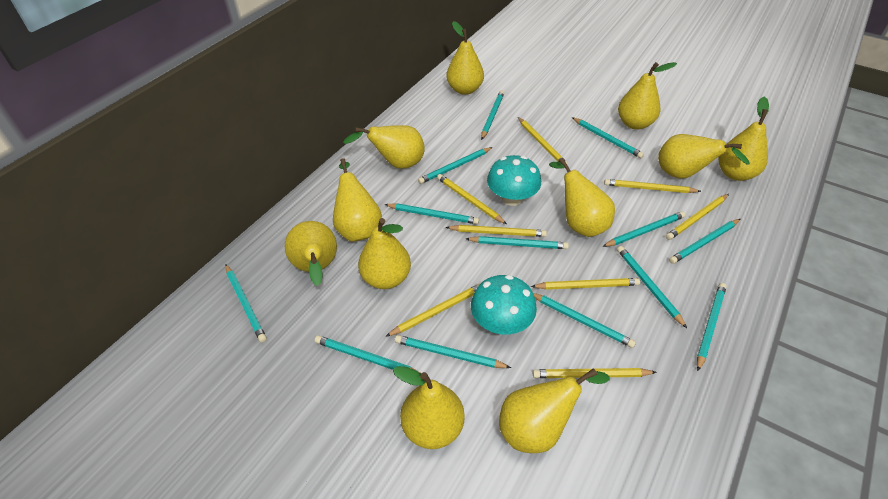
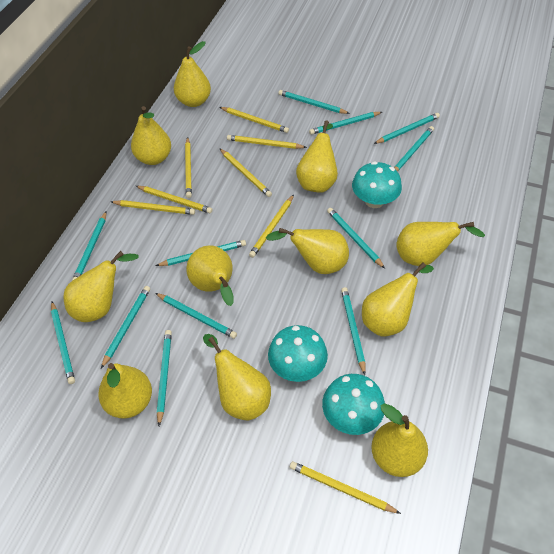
turquoise mushroom: [471,275,537,335] [487,155,541,206] = 2 -> [268,325,328,382] [322,374,385,435] [352,161,402,208] = 3
turquoise pencil: [225,264,267,343] [315,335,422,374] [384,203,479,224] [395,335,511,368] [418,147,493,184] [465,236,569,249] [481,91,504,140] [533,293,636,348] [572,117,644,158] [602,211,685,247] [617,246,687,328] [669,219,740,264] [697,283,727,371] = 13 -> [51,302,75,384] [72,211,107,281] [101,286,150,368] [155,293,237,339] [156,240,246,266] [157,330,172,426] [278,90,350,114] [309,112,382,135] [327,208,385,269] [341,287,365,375] [374,113,440,144] [394,126,434,171] = 12

